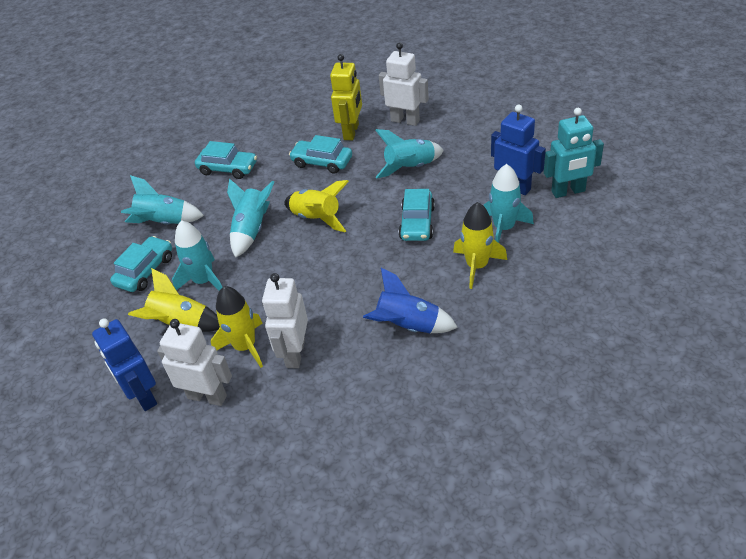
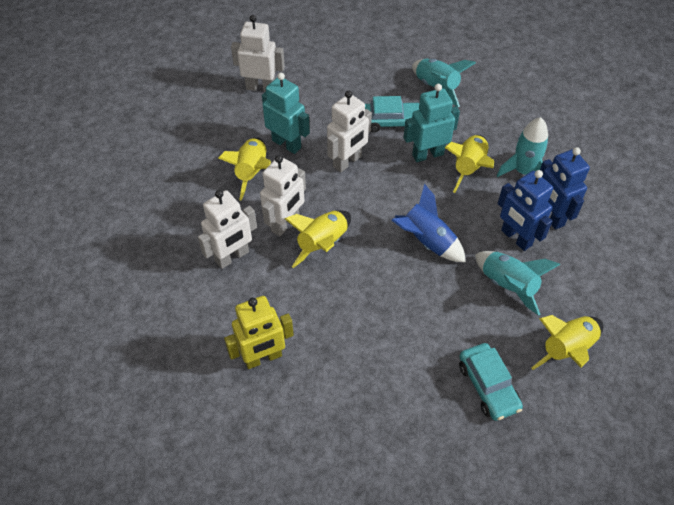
turquoise car: [110,236,172,292] [195,141,257,179] [289,135,352,174] [399,189,435,241] = 4 -> [365,96,419,132] [459,343,523,421] = 2
turquoise robot: [544,108,604,198] = 1 -> [262,73,310,154] [404,84,460,162] = 2
turquoise rocket: [121,175,204,225] [172,220,222,291] [227,178,274,258] [375,129,444,179] [484,164,534,243] = 5 -> [412,59,476,107] [475,251,560,316] [497,117,548,177] = 3
white robot: [157,319,232,406] [262,273,308,368] [379,42,429,126] = 3 -> [198,190,257,269] [231,15,285,92] [260,155,306,236] [327,91,372,172] = 4

